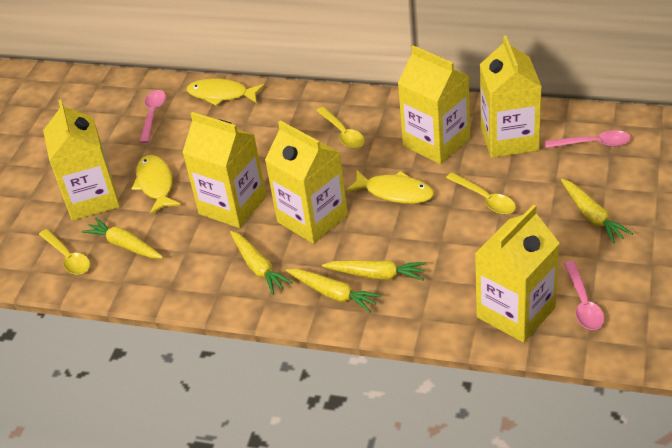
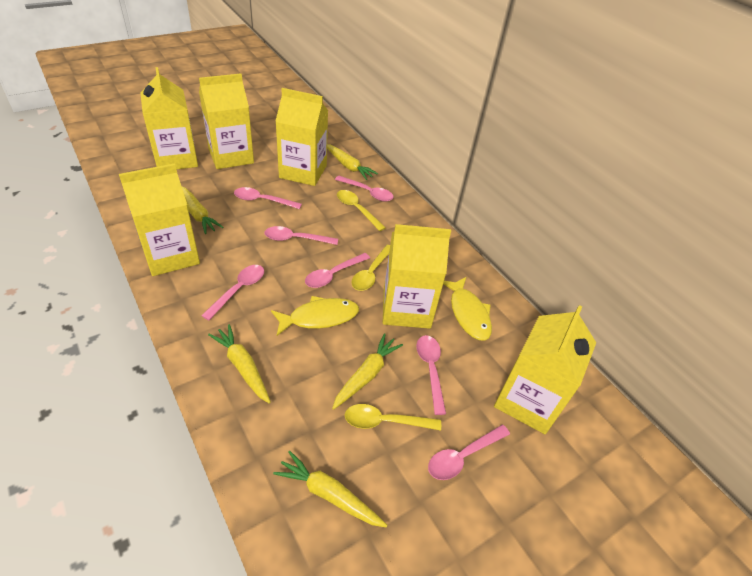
pink spoon: [140,90,166,143] [545,130,631,148] [564,261,605,330] = 3 -> [201,265,264,320] [234,187,302,209] [265,226,338,245] [305,253,370,288] [335,176,394,201] [416,335,446,415] [428,425,510,480] = 7
yellow fish: [132,155,181,214] [186,78,265,106] [345,170,434,204] = 3 -> [271,296,359,336] [443,277,492,341] = 2

